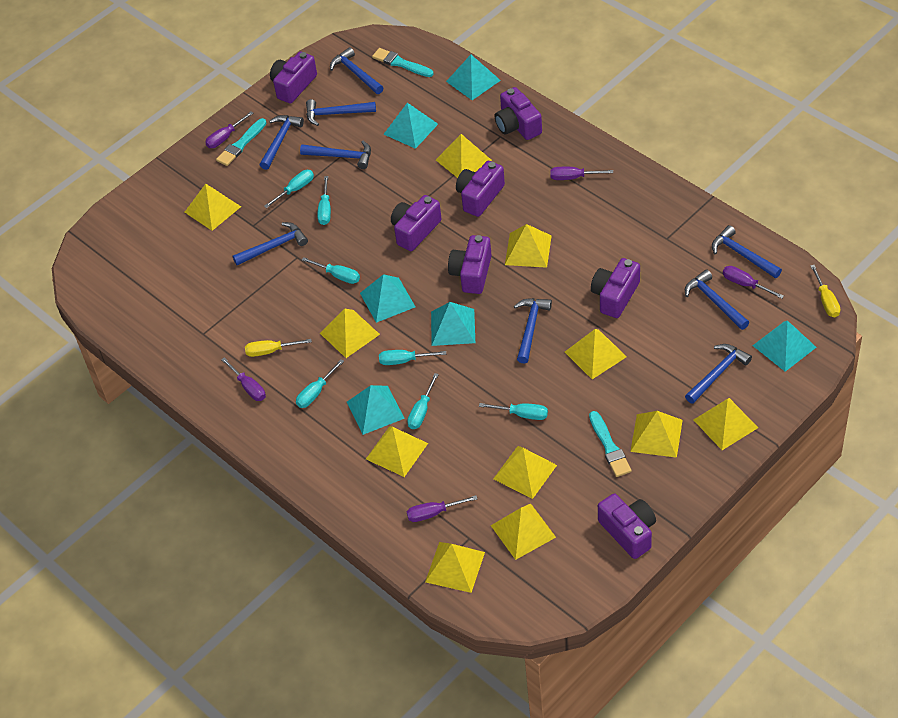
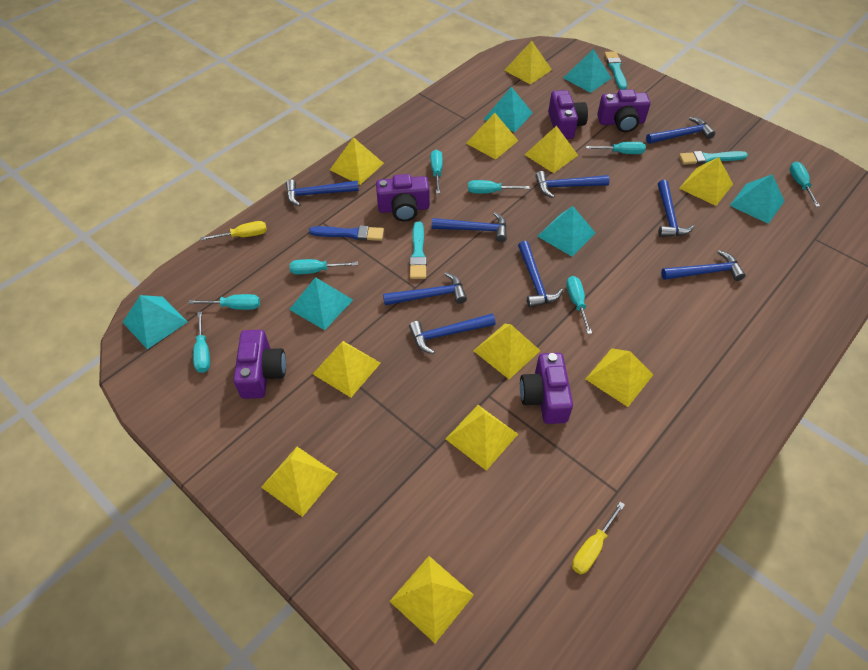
blue brush: none = 0 -> [309,225,384,241] = 1
purple camera: [270,51,317,104] [391,195,442,251] [448,235,492,294] [456,161,505,217] [495,87,542,140] [591,258,640,318] [598,493,656,559] = 7 -> [233,330,286,399] [376,174,430,221] [520,353,573,424] [548,90,588,139] [597,89,650,132] = 5
purple screwdriver: [205,111,253,148] [221,357,266,401] [407,495,477,522] [550,167,613,180] [723,266,784,299] = 5 -> none = 0
turquoise screwdriver: [264,170,314,208] [296,359,344,408] [302,257,360,284] [317,176,331,225] [379,350,446,365] [407,373,439,429] [479,403,548,420] = 7 -> [188,294,260,310] [193,311,210,373] [289,259,358,274] [431,150,443,194] [468,180,530,193] [566,276,592,334] [586,142,646,154] [789,162,820,207] = 8

